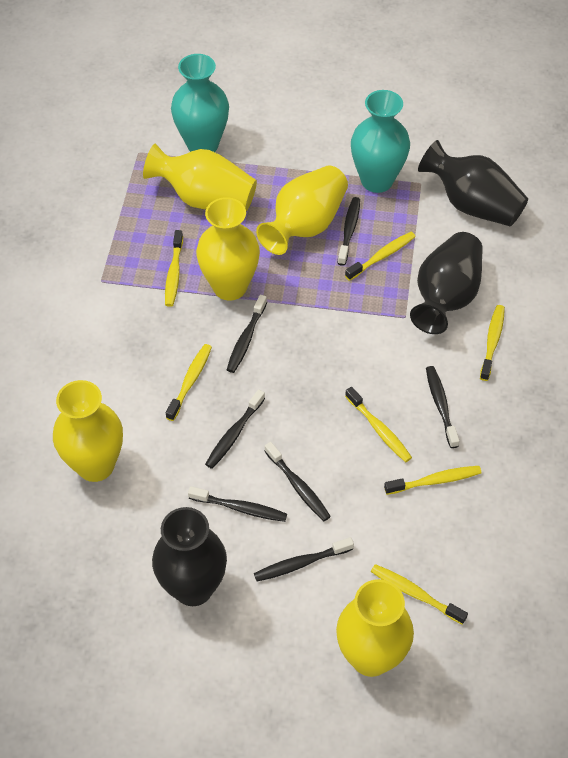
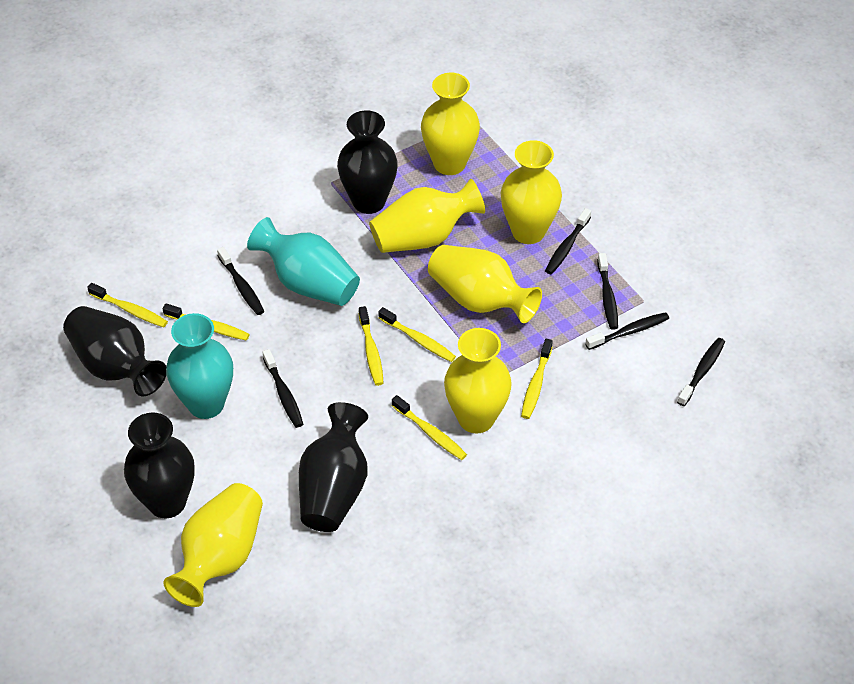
black toothbrush: [188,486,287,522] [205,389,265,469] [227,295,267,373] [254,537,354,581] [265,442,331,521] [338,197,360,266] [426,366,459,448] = 7 -> [217,247,264,315] [263,349,303,428] [545,208,591,274] [585,312,669,350] [597,253,618,330] [677,338,725,406] = 6
black vase: [152,507,227,606] [410,232,483,334] [418,140,528,226] = 3 -> [63,306,166,396] [124,413,195,518] [299,402,368,532] [337,111,398,214] = 4
yellow toothbrush: [165,230,183,307] [166,344,212,421] [345,232,416,281] [345,387,412,462] [371,564,468,624] [384,466,481,495] [480,305,505,381] = 7 -> [87,283,168,327] [163,303,250,341] [359,306,384,386] [378,307,456,362] [392,395,467,460] [521,339,553,419] = 6
yellow vase: [53,380,123,482] [143,144,257,211] [196,197,260,301] [256,165,348,255] [336,579,414,677] = 5 -> [163,483,263,607] [369,179,485,253] [421,73,480,175] [428,245,542,323] [444,328,512,433] [501,140,562,244] = 6

